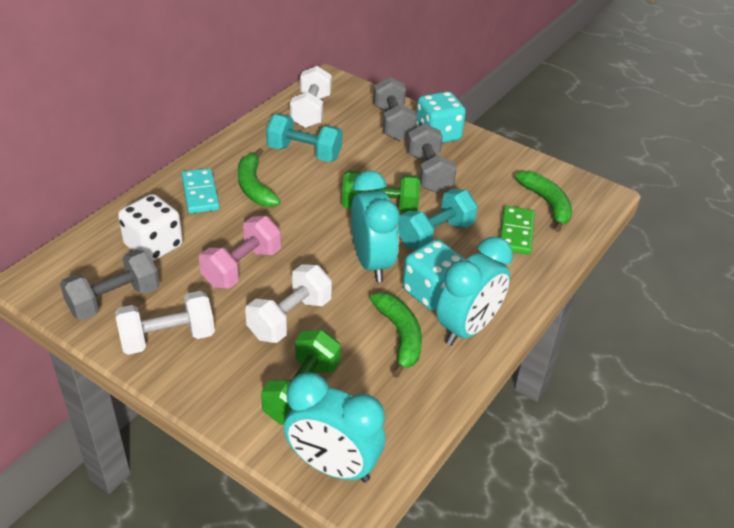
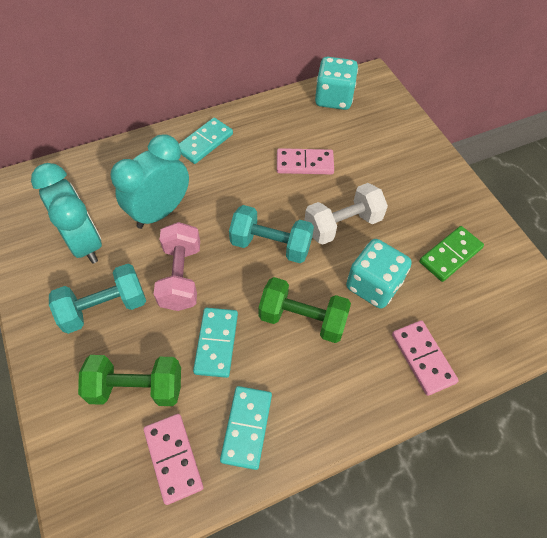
green banana: [238,148,281,207] [370,293,422,378] [515,171,572,232] = 3 -> none = 0
grey dumbbell: [60,250,160,321] [373,77,417,141] [407,124,457,193] = 3 -> none = 0
pink domino: none = 0 -> [143,414,203,505] [277,148,334,175] [392,320,459,396] = 3
turquoise clock: [284,372,385,483] [351,171,400,282] [436,236,513,346] = 3 -> [31,163,102,264] [110,134,189,229] = 2
turquoise domino: [182,168,220,214] = 1 -> [179,118,233,164] [193,308,238,378] [220,386,272,470] = 3
white dice: [118,194,183,261] = 1 -> none = 0
white dumbbell: [115,291,215,355] [245,264,332,343] [290,66,332,128] = 3 -> [304,183,388,245] = 1

